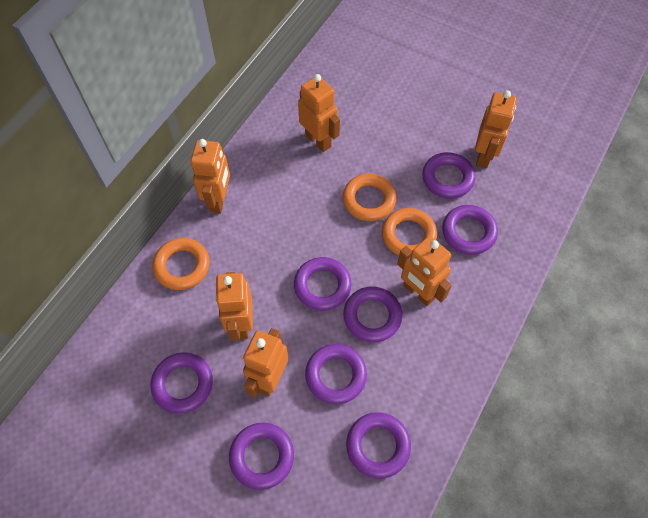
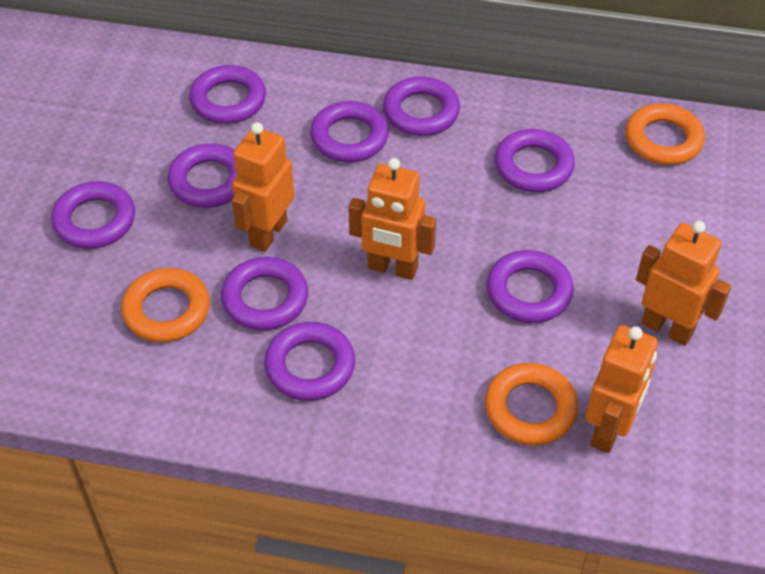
orange robot: [191,139,230,214] [215,272,253,341] [243,328,288,398] [298,74,340,152] [397,236,452,306] [475,90,517,168] = 6 -> [232,122,294,252] [348,158,436,280] [585,325,658,453] [636,221,731,346] = 4
purple ring: [151,352,213,414] [229,423,294,490] [294,257,351,311] [305,344,367,404] [343,286,403,342] [346,412,411,479] [422,152,475,199] [442,205,498,255] = 8 -> [51,181,135,249] [167,143,237,208] [189,65,266,124] [221,257,308,330] [264,322,355,401] [310,101,389,162] [383,76,460,136] [486,250,574,323] [494,129,575,192] = 9

